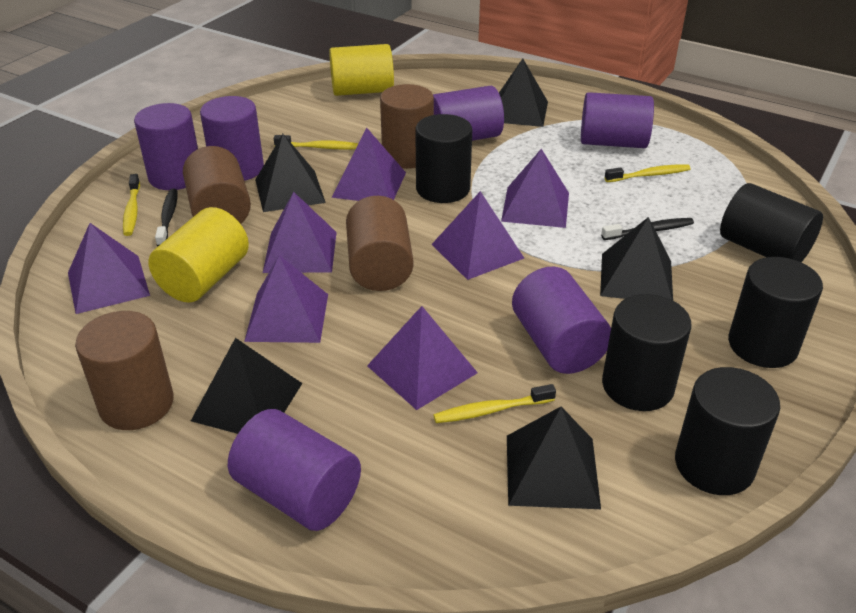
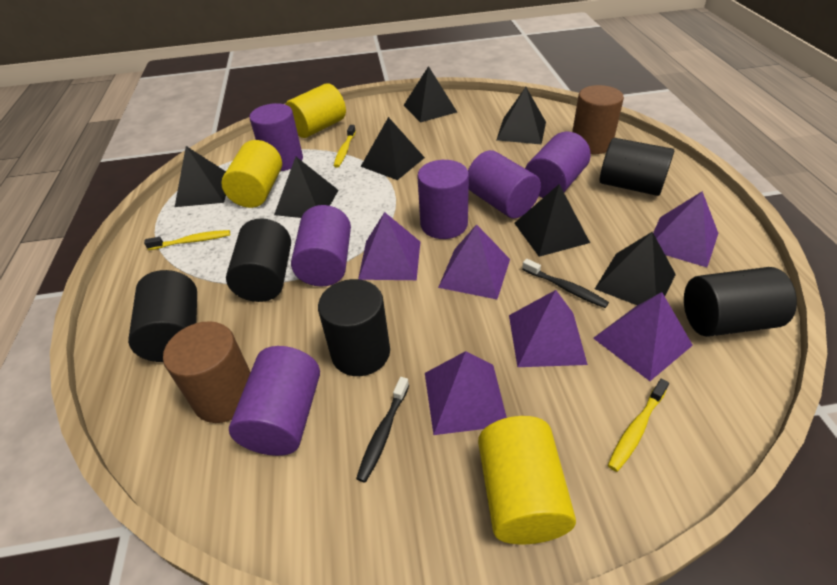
black pyramid: [191,338,302,434] [255,134,326,212] [499,59,548,127] [507,407,601,509] [600,217,673,300] = 5 -> [175,146,226,207] [274,157,338,218] [361,117,425,180] [404,66,457,122] [497,87,546,144] [514,184,590,257] [595,232,676,305] = 7
brown cylinder: [75,311,174,430] [183,146,251,224] [346,196,414,291] [380,84,434,169] = 4 -> [163,321,251,423] [572,85,624,154] = 2
purple pyramid: [68,223,150,314] [244,255,328,343] [263,192,337,273] [331,128,406,201] [367,306,478,410] [432,191,524,280] [501,149,569,228] = 7 -> [358,212,420,280] [425,351,507,435] [438,224,510,299] [509,290,588,367] [593,292,693,381] [653,191,718,267] = 6
yellow cylinder: [148,207,249,303] [329,44,394,96] = 2 -> [221,140,282,208] [285,83,346,138] [478,416,576,544] = 3
yellow toothbrush: [123,174,140,236] [274,135,359,150] [433,384,556,423] [605,164,690,182] = 4 -> [144,230,230,250] [334,125,356,167] [608,379,669,472] = 3

